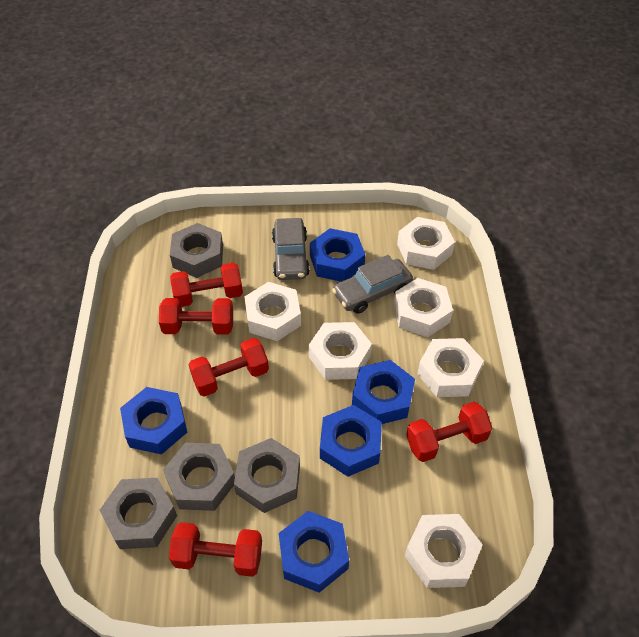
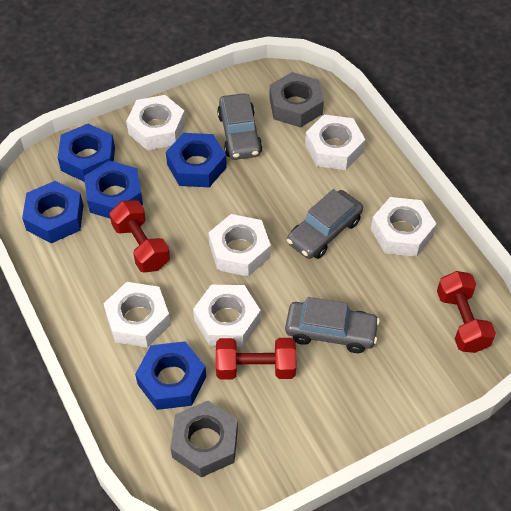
grey car: [272,218,310,280] [332,255,413,314] = 2 -> [217,93,262,160] [285,297,380,353] [287,189,363,259] = 3
grey nut: [99,478,177,549] [163,443,235,511] [170,223,223,278] [234,438,300,513] = 4 -> [170,400,238,477] [269,72,324,128] = 2
red dumbbell: [159,298,233,334] [169,522,262,577] [170,263,243,307] [188,338,269,397] [406,402,492,462] = 5 -> [109,200,170,272] [216,338,296,380] [437,271,496,353] = 3

